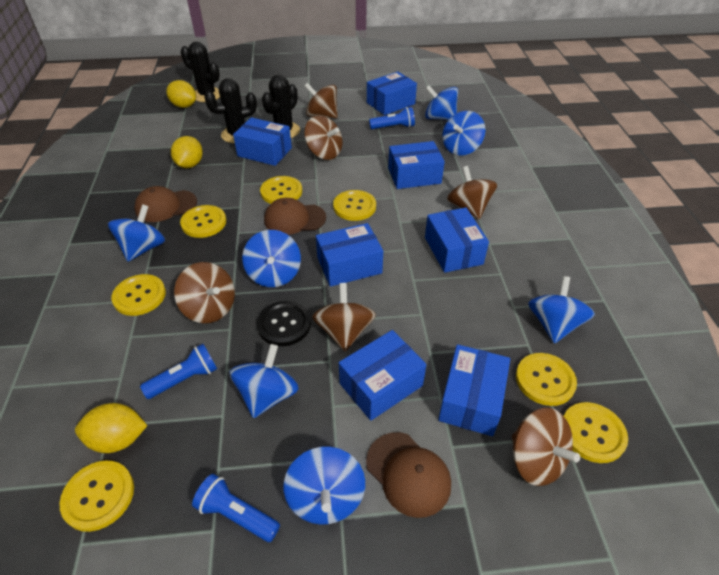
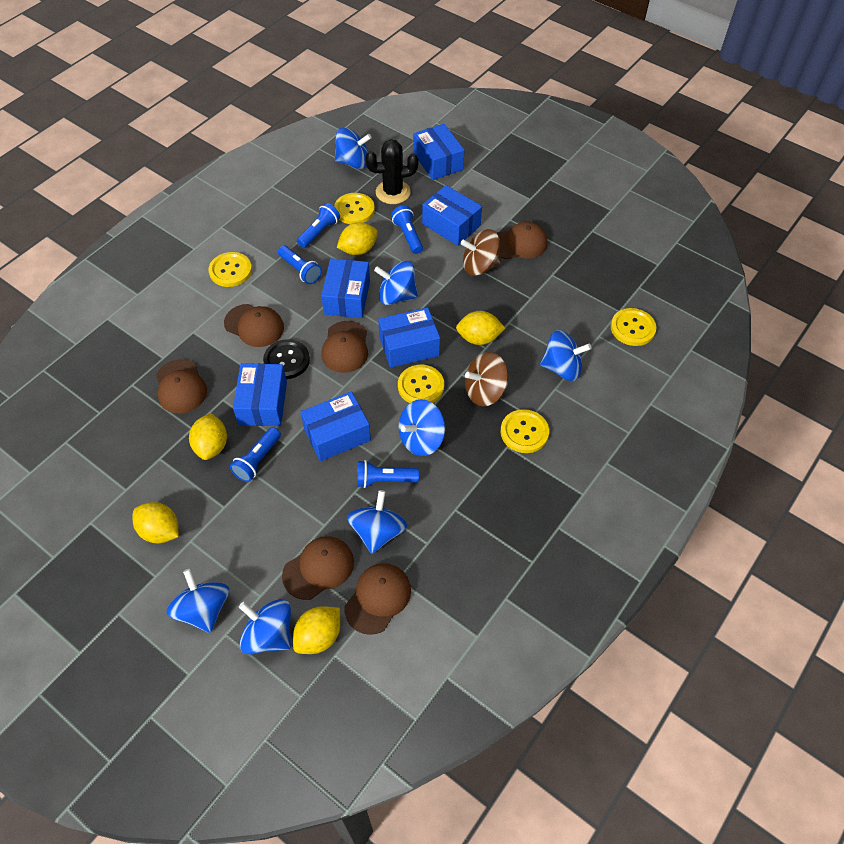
black cactus: [181,42,220,102] [204,78,257,143] [262,75,300,138] = 3 -> [365,139,418,204] = 1
blue box: [233,117,292,166] [316,223,383,287] [339,330,426,421] [367,72,417,115] [388,141,445,189] [425,208,489,273] [438,344,510,436] = 7 -> [233,363,287,426] [300,391,371,461] [321,258,370,318] [378,307,440,368] [413,124,464,180] [422,185,482,246] = 6
blue flashlight: [140,344,217,399] [192,474,280,542] [369,107,415,129] = 3 -> [230,427,281,482] [278,246,322,284] [297,203,340,248] [357,460,419,488] [391,205,423,254] = 5
brown cap: [134,186,197,222] [264,198,326,235] [366,432,451,518] = 3 -> [156,359,207,413] [224,304,284,347] [282,536,354,600] [321,321,368,373] [344,563,411,635] [496,221,548,259] = 6
brown spinning top: [174,262,235,323] [304,115,343,160] [305,83,338,118] [312,283,376,352] [447,166,497,219] [512,408,580,486] = 6 -> [461,229,501,276] [465,352,508,407] = 2
yellow button: [60,461,134,532] [111,274,166,316] [180,205,226,238] [260,176,302,204] [333,190,376,221] [516,353,577,406] [564,402,628,463] = 7 -> [208,252,252,287] [334,193,375,224] [398,365,444,403] [501,409,549,453] [611,308,656,346] = 5
yellow lemon: [75,403,147,453] [166,80,196,108] [171,136,203,168] = 3 -> [132,502,179,543] [189,413,227,460] [293,606,340,654] [337,222,378,255] [456,311,505,345] = 5

